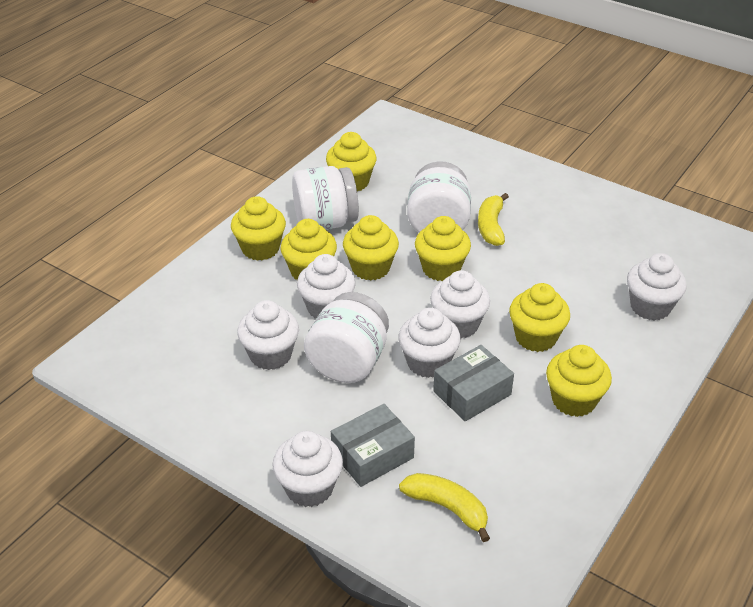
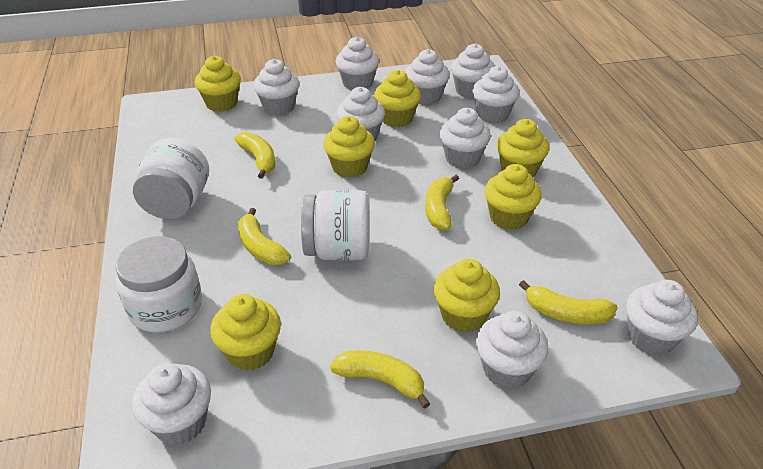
grey box: [331,404,415,487] [433,345,514,421] = 2 -> none = 0
white cupcake: [237,300,299,370] [272,431,343,507] [297,254,356,318] [399,308,461,378] [430,270,490,338] [627,253,687,321] = 6 -> [132,363,211,445] [253,59,300,115] [336,37,379,90] [336,87,385,141] [405,49,450,105] [440,108,491,169] [451,43,495,99] [472,66,519,123] [476,311,548,389] [626,280,698,355] = 10
yellow banana: [399,473,490,542] [478,193,509,246] = 2 -> [235,132,275,179] [238,208,291,265] [330,351,430,409] [425,175,459,230] [519,280,618,324] = 5

